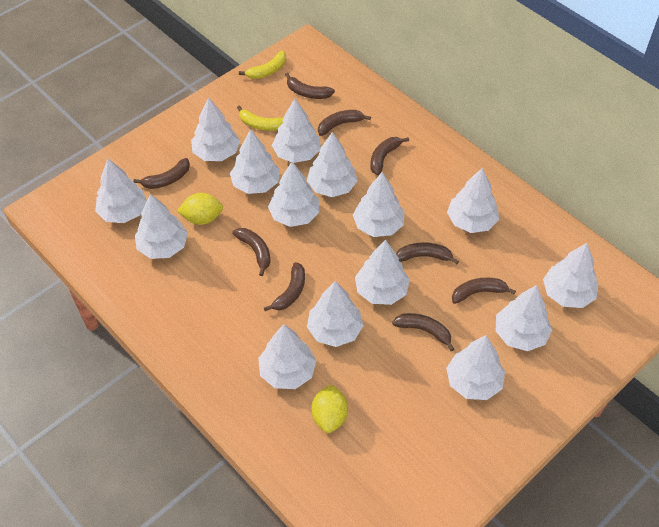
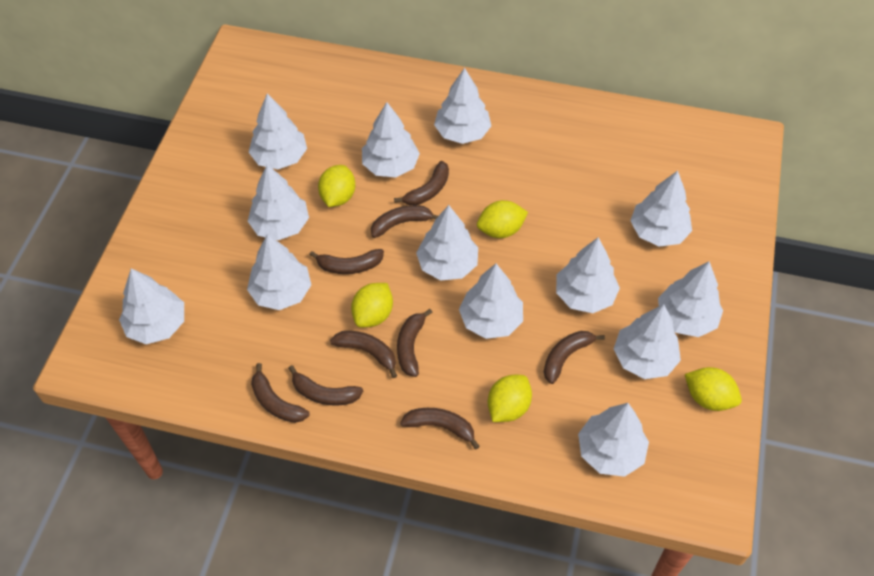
white tree: [95,159,147,223] [135,194,188,259] [191,97,240,161] [230,129,280,194] [258,324,317,389] [268,162,319,227] [272,99,321,163] [307,132,358,197] [307,281,364,347] [353,172,404,237] [355,240,410,305] [446,335,505,400] [447,168,499,233] [496,285,552,351] [543,243,599,308] = 15 -> [119,268,184,344] [247,234,311,310] [248,164,309,240] [249,94,307,169] [362,102,420,177] [416,205,478,281] [434,68,491,144] [459,264,523,339] [556,237,620,313] [578,403,649,477] [614,304,681,379] [630,171,692,247] [658,261,723,337] = 13
yellow banana: [237,106,283,131] [239,51,286,79] = 2 -> none = 0
yellow lemon: [177,193,223,225] [311,384,348,433] = 2 -> [318,165,355,207] [351,283,393,327] [477,200,528,238] [488,375,532,422] [685,367,742,411] = 5

